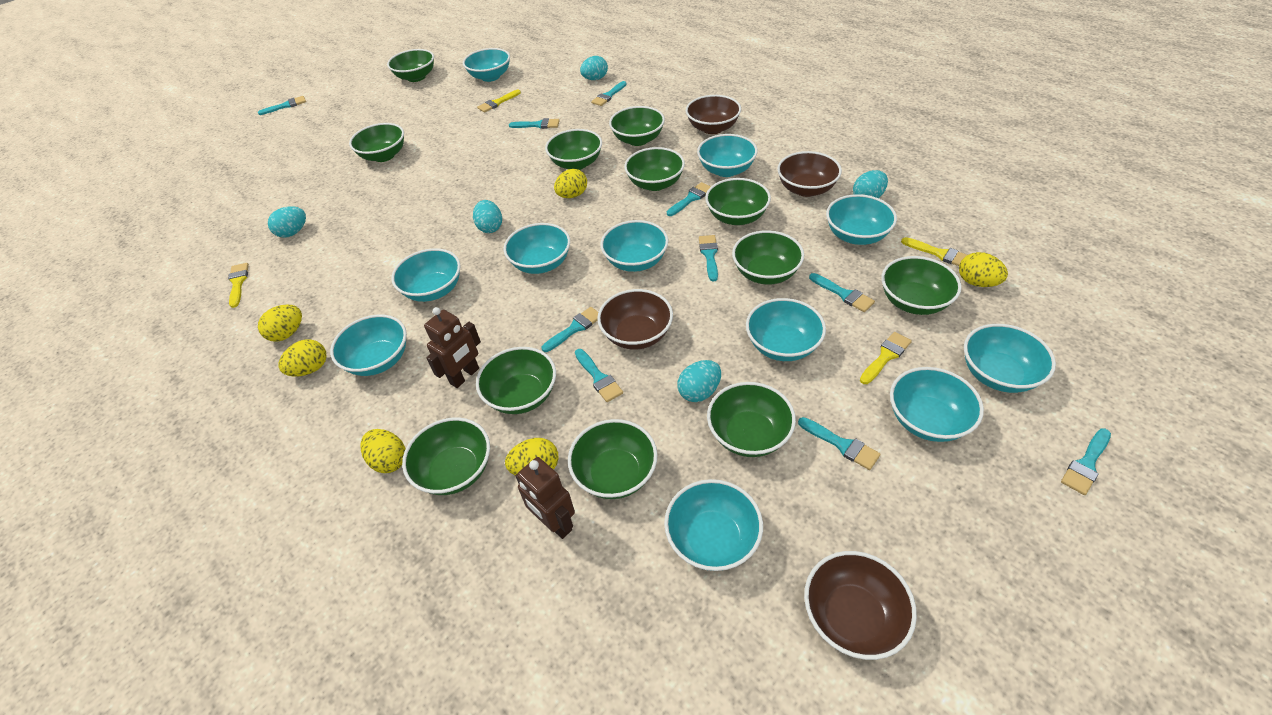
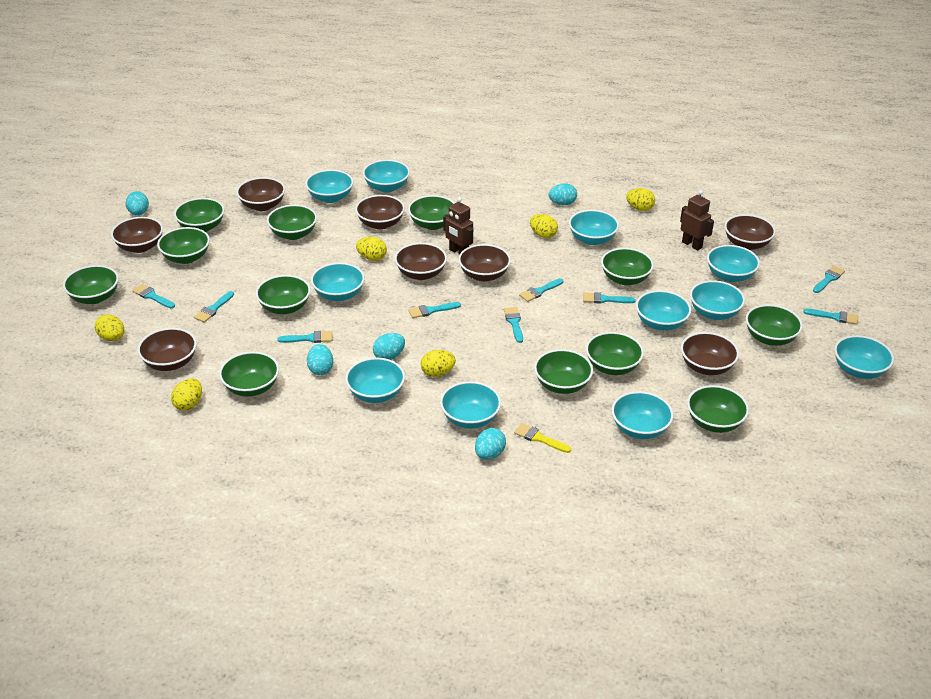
brown bowl: [597,289,673,350] [686,95,741,134] [777,151,842,197] [804,551,917,660] = 4 -> [111,217,163,253] [137,328,197,371] [236,177,285,211] [355,195,405,230] [395,243,447,280] [458,244,511,282] [681,332,739,375] [725,214,776,250] = 8
turquoise brush: [258,96,306,115] [509,118,560,129] [542,307,598,352] [575,349,623,402] [591,81,627,106] [667,182,711,216] [699,235,718,281] [798,417,880,470] [809,273,875,312] [1061,428,1111,495] = 10 -> [132,284,175,308] [194,291,234,323] [277,331,332,343] [408,302,461,318] [504,307,523,343] [519,278,563,302] [583,292,636,304] [803,308,858,325] [813,266,845,293] = 9
yellow brush: [228,263,249,308] [477,90,521,113] [860,332,912,384] [901,237,967,266] = 4 -> [514,423,571,453] = 1

